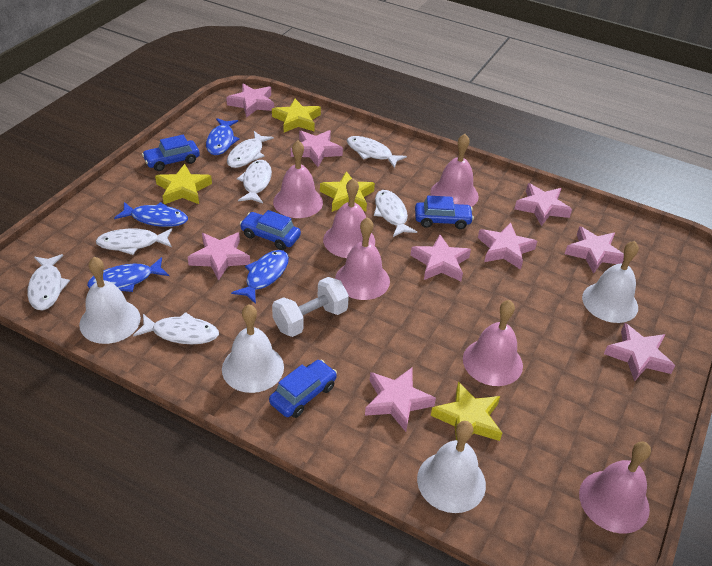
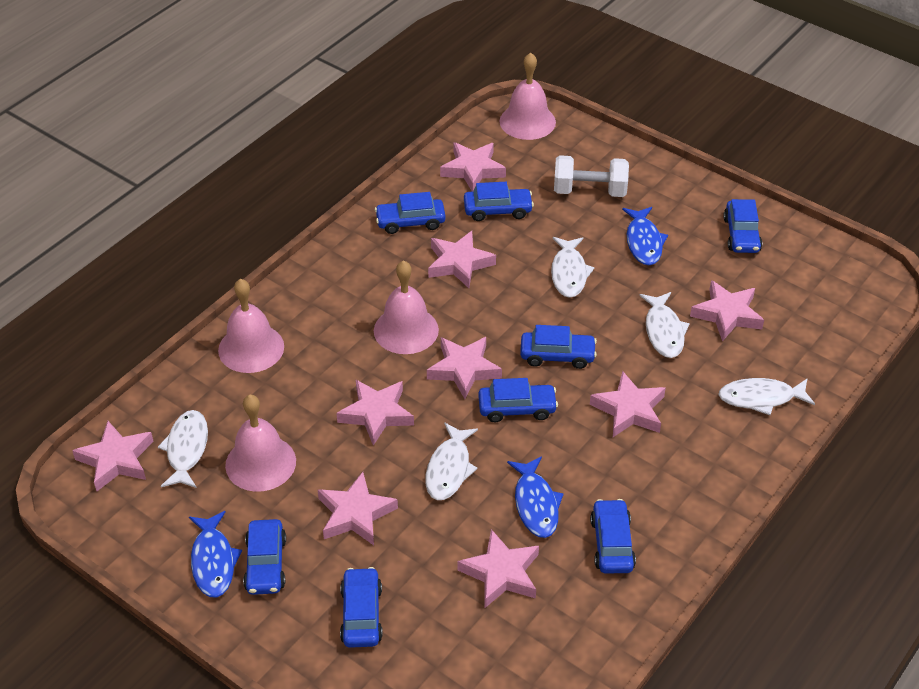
blue car: [142,135,200,171] [240,210,301,250] [269,360,337,418] [415,196,474,229] = 4 -> [243,519,286,595] [340,567,383,648] [375,192,446,234] [464,182,534,221] [478,378,558,422] [520,325,597,369] [590,499,636,574] [723,199,762,253] = 8
blue fish: [87,257,169,292] [114,202,188,227] [206,118,240,155] [231,250,289,304] = 4 -> [189,511,242,598] [507,456,564,538] [622,207,668,265] = 3
pink bell: [273,140,323,218] [323,178,375,258] [335,217,390,300] [430,134,479,207] [463,300,523,386] [579,441,651,534] = 6 -> [218,279,284,373] [225,395,296,492] [374,260,439,354] [499,53,556,140] = 4
white bell: [79,257,141,344] [222,305,284,393] [417,421,486,513] [582,241,639,323] = 4 -> none = 0
white fish: [27,254,70,310] [96,228,172,255] [133,312,219,344] [227,131,274,168] [237,160,272,204] [347,136,407,168] [374,190,417,237] = 7 -> [158,410,208,488] [425,422,478,500] [551,237,595,298] [640,292,690,358] [719,378,815,415] = 5
yellow star: [155,164,212,204] [272,99,321,132] [320,171,375,212] [431,381,502,441] = 4 -> none = 0

